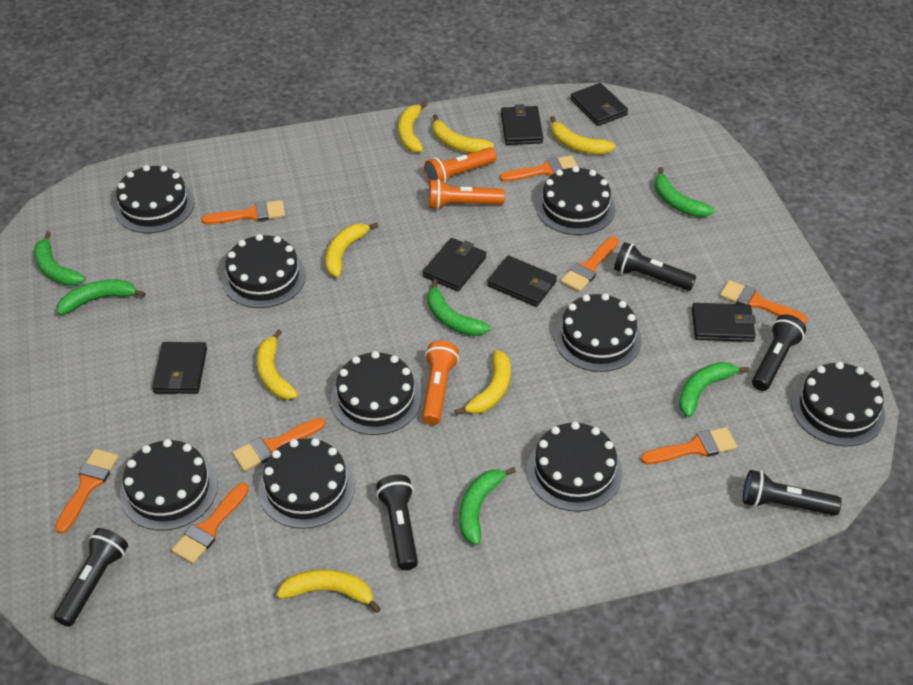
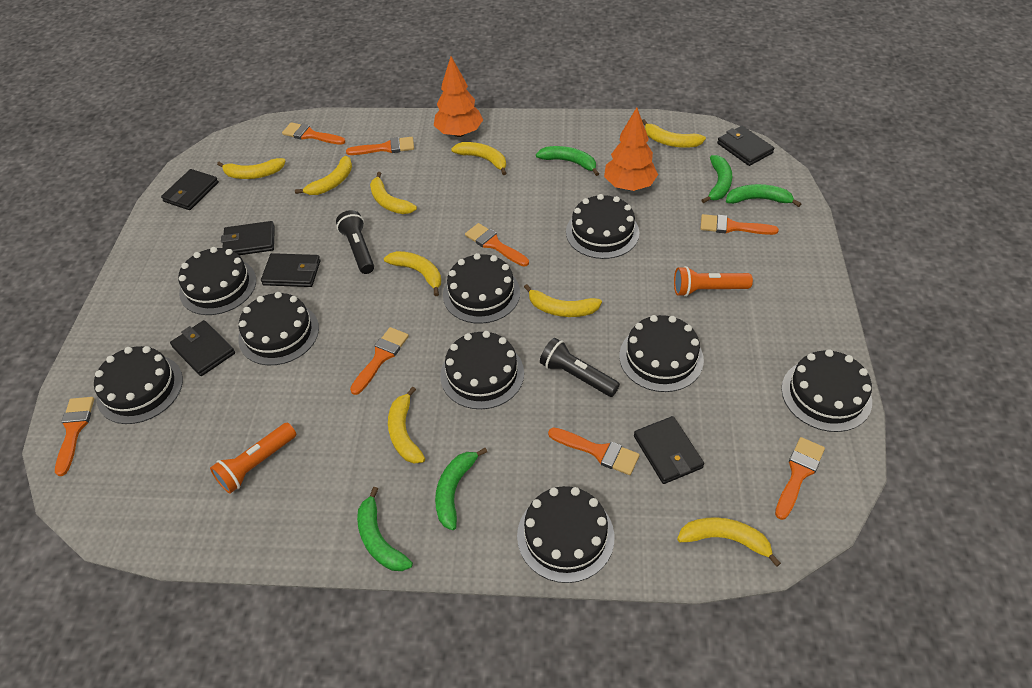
black flashlight: [54,528,128,627] [376,475,418,570] [614,242,696,291] [743,470,842,516] [752,315,806,391] = 5 -> [336,210,374,274] [540,338,620,397] = 2
green banana: [34,232,85,286] [57,280,146,315] [427,280,490,336] [460,467,516,545] [655,167,714,217] [679,362,749,417] = 6 -> [357,487,413,571] [435,448,487,530] [536,146,599,176] [702,155,732,203] [726,184,801,207] = 5
orange flashlight: [422,341,459,425] [424,148,497,183] [429,179,505,210] = 3 -> [210,423,296,494] [674,266,753,297] = 2
orange tree: none = 0 -> [434,56,483,137] [604,107,658,191] = 2
yellow banana: [256,329,298,400] [276,569,381,613] [325,223,379,278] [398,101,428,153] [433,114,494,153] [455,350,511,415] [550,116,616,154] = 7 -> [217,158,285,179] [295,156,352,195] [370,172,417,214] [384,251,441,296] [388,386,425,464] [451,142,506,175] [524,284,602,317] [642,119,706,148] [677,517,781,567] = 9

